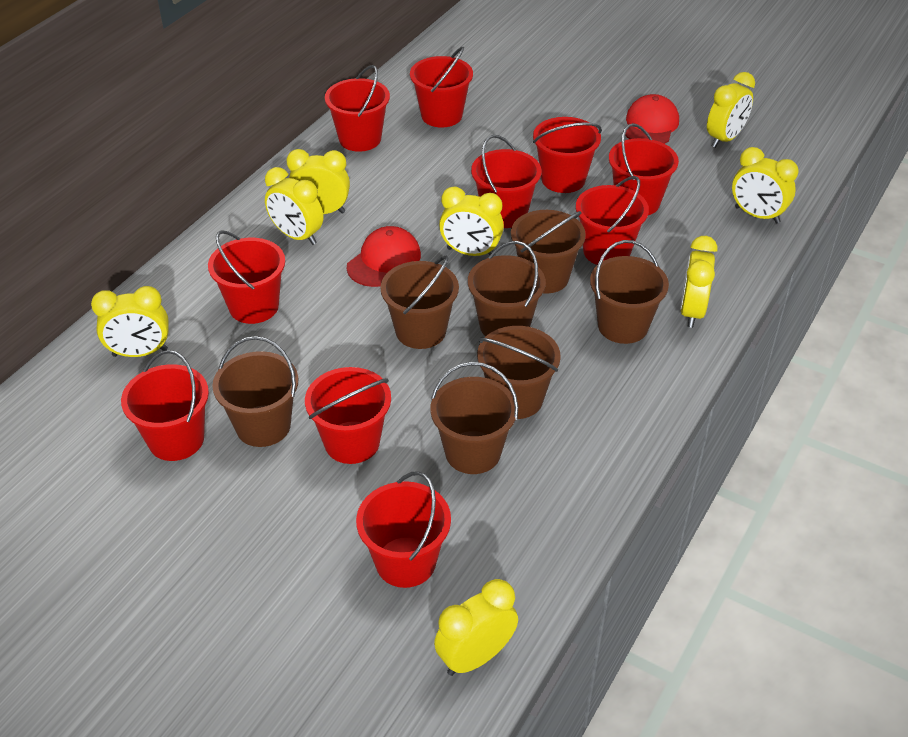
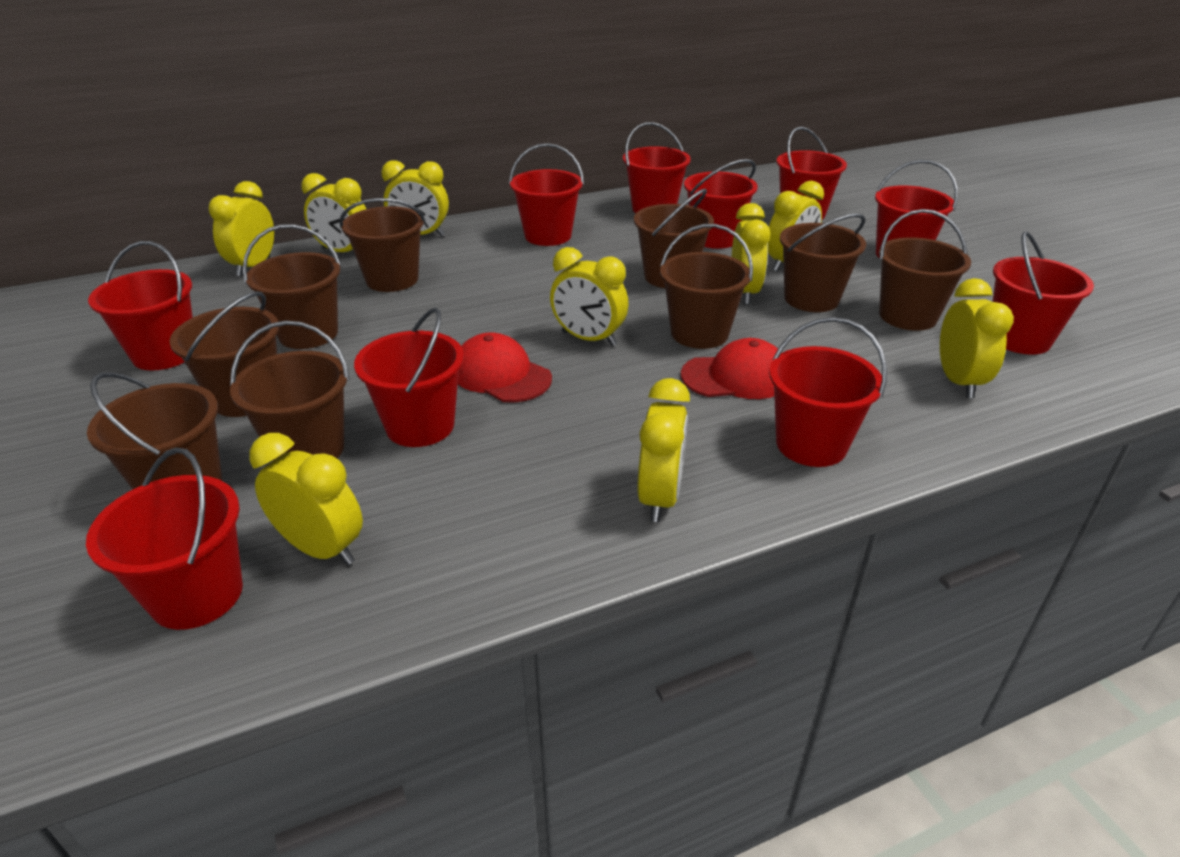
brown bucket: [212,336,298,447] [380,255,459,349] [430,362,518,474] [468,241,546,336] [477,326,561,419] [511,210,586,294] [590,240,669,344] = 7 -> [87,372,222,489] [169,291,279,417] [230,321,350,461] [243,224,341,349] [339,198,426,292] [634,189,714,288] [660,224,753,349] [780,213,866,312] [879,209,971,331] = 9
yellow clock: [91,286,169,357] [265,167,323,245] [287,149,350,214] [434,579,518,676] [439,186,504,257] [680,236,718,328] [707,72,755,148] [732,147,799,224] = 8 -> [209,181,274,276] [249,433,363,565] [301,173,366,252] [381,160,449,236] [550,247,628,346] [637,378,690,522] [732,203,770,304] [768,181,824,271] [940,278,1014,398] = 9

